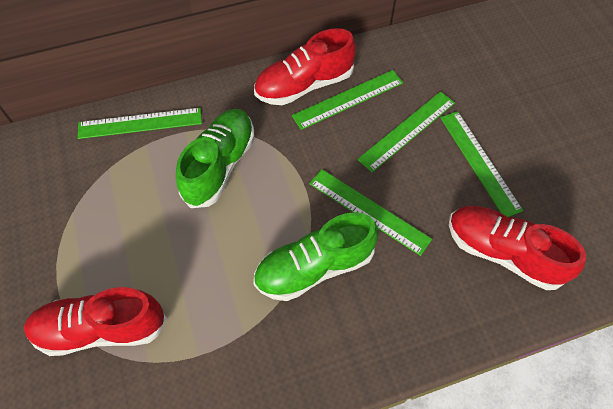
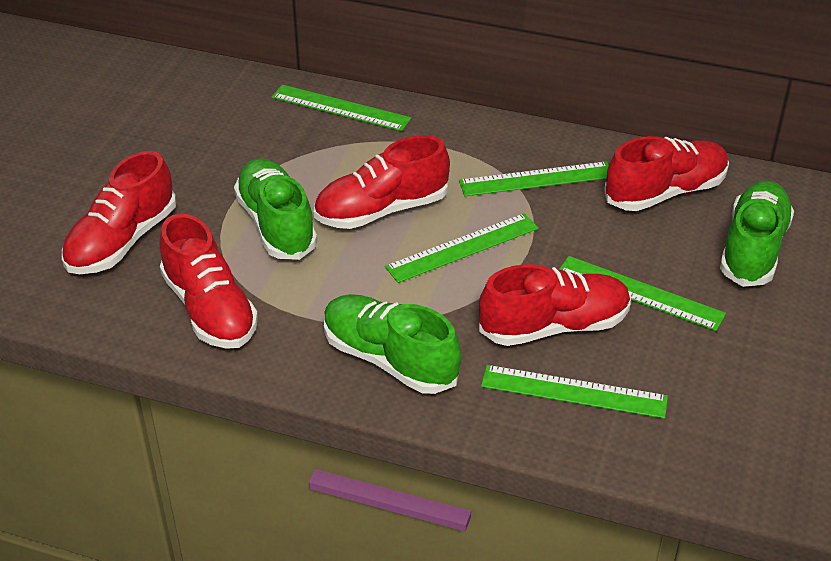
green shoe: [176,109,254,208] [253,212,378,301] = 2 -> [234,158,317,260] [324,294,461,394] [720,181,794,287] = 3
red shoe: [24,287,167,356] [254,28,356,105] [449,206,586,290] = 3 -> [62,151,176,274] [160,214,258,349] [314,135,450,229] [479,264,631,346] [604,136,729,211] = 5

